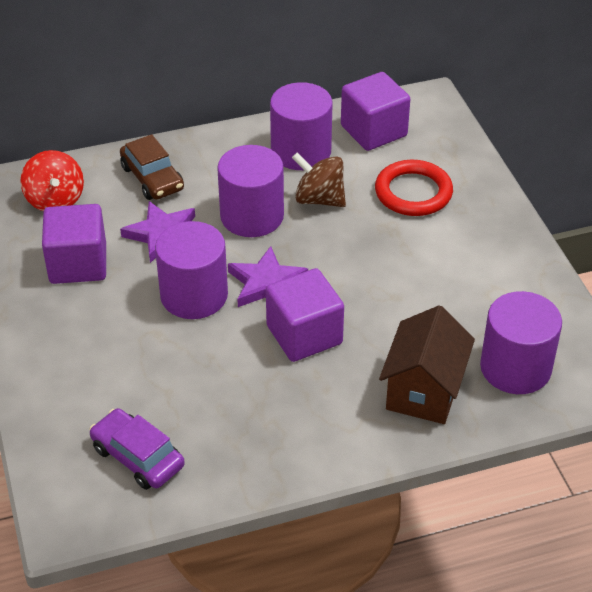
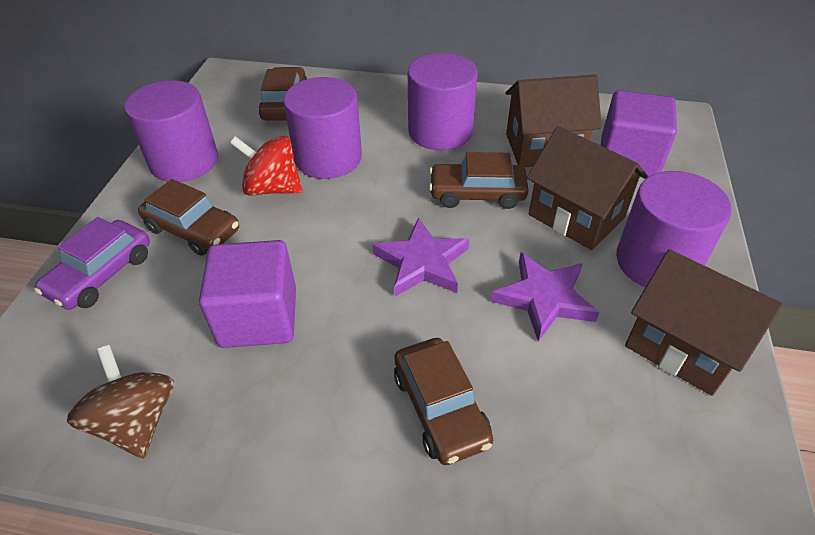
brown car: [120,134,184,200] = 1 -> [138,179,239,256] [259,67,307,121] [394,338,493,465] [429,152,529,209] = 4
brown house: [379,305,475,424] = 1 -> [505,74,602,167] [527,126,648,250] [625,249,783,396] = 3
purple cube: [42,204,106,284] [266,268,344,362] [341,72,410,151] = 3 -> [199,240,296,348] [601,90,677,177] = 2
red ring: [375,160,453,216] = 1 -> none = 0

